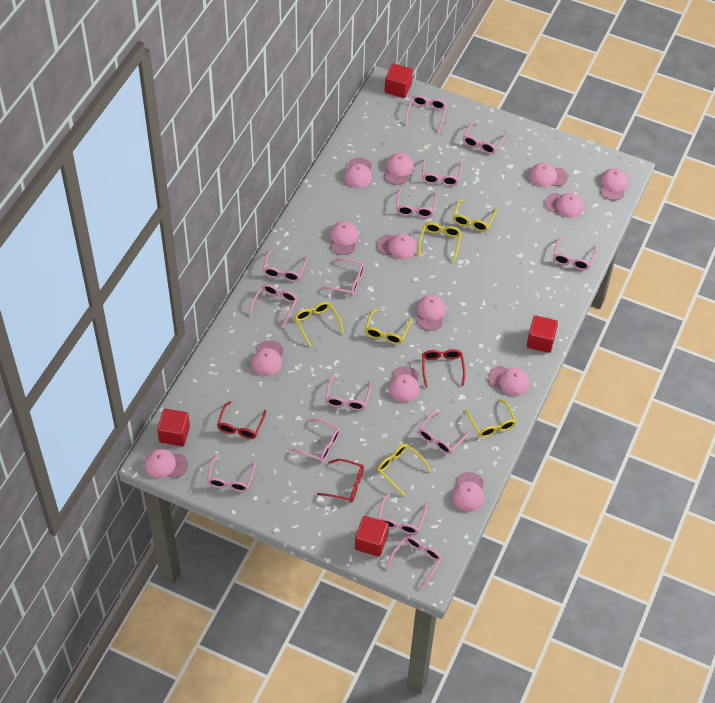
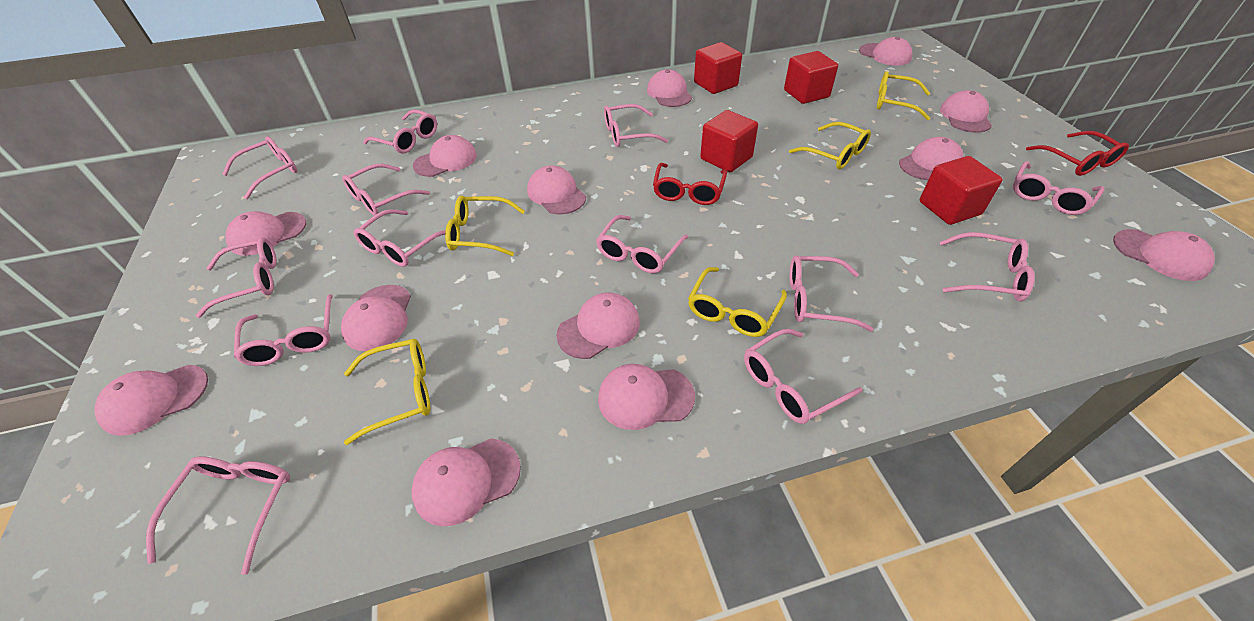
pink glasses: [207,454,256,492] [249,284,298,328] [263,249,307,282] [290,419,340,462] [321,258,365,295] [326,375,371,411] [378,494,427,535] [386,536,442,590] [396,189,437,218] [405,95,447,132] [418,411,471,454] [422,158,462,186] [463,122,506,154] [553,237,597,270] = 14 -> [146,456,290,575] [196,237,276,318] [222,136,297,199] [234,294,333,366] [342,164,430,216] [354,209,446,267] [363,110,437,154] [596,215,688,273] [604,104,668,147] [744,329,862,424] [790,256,873,331] [940,232,1035,301] [1013,161,1104,215] = 13
red glasses: [217,401,266,439] [317,459,364,502] [422,349,465,388] = 3 -> [653,163,727,205] [1026,131,1129,176] = 2
yellow glasses: [294,302,344,347] [365,309,412,344] [377,444,431,496] [418,222,461,262] [453,199,497,232] [465,399,516,438] = 6 -> [344,339,430,445] [445,196,525,256] [688,267,787,337] [789,122,871,169] [877,71,930,120] = 5

